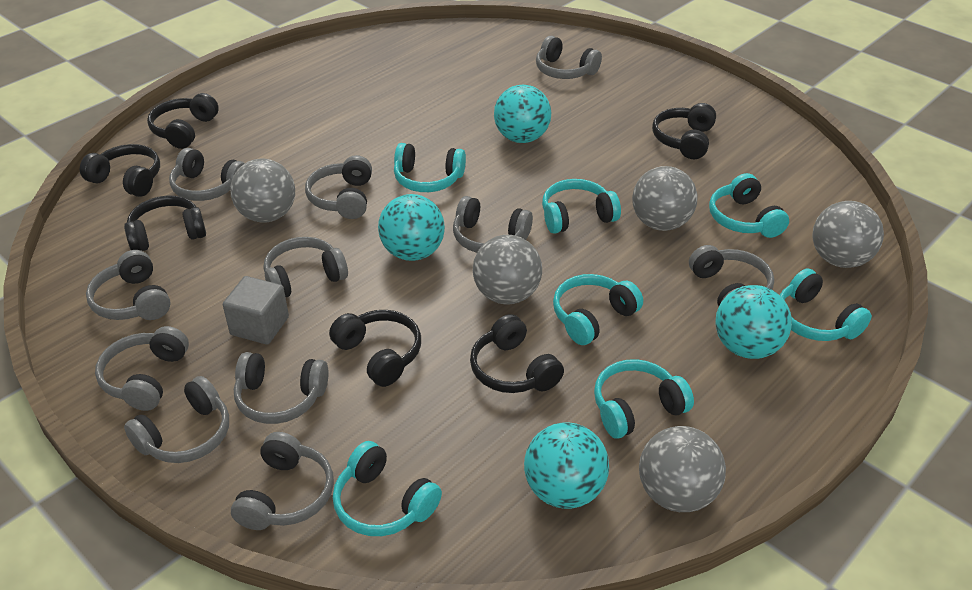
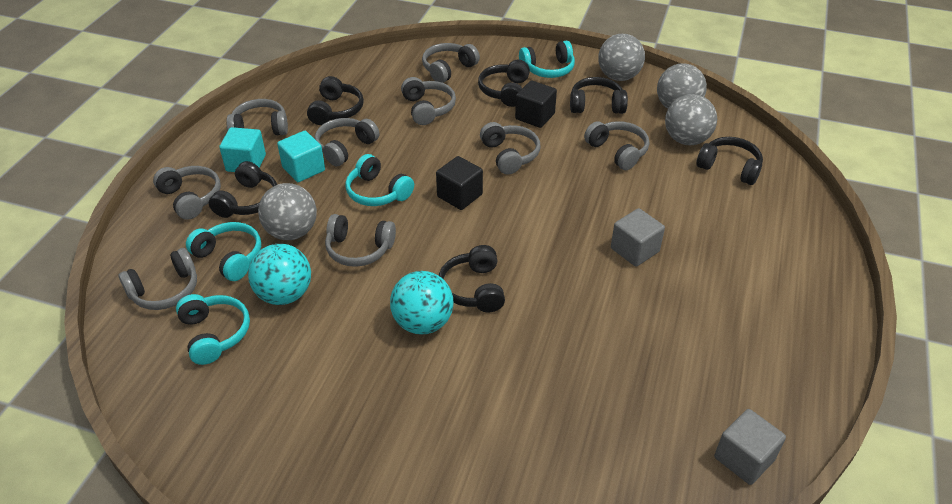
black cube: none = 0 -> [436,156,483,210] [515,80,557,128] = 2
grey ball: [230,159,295,223] [472,235,542,305] [632,166,697,231] [639,426,726,512] [813,201,884,268] = 5 -> [258,183,317,240] [598,34,645,81] [657,63,707,109] [665,94,717,145] = 4
grey cube: [223,276,289,345] = 1 -> [611,208,665,267] [714,409,786,485] = 2
grey headphones: [86,250,171,320] [95,326,189,411] [124,376,229,463] [169,148,245,201] [231,432,334,530] [234,352,329,424] [264,237,348,297] [305,155,372,219] [453,196,533,253] [536,36,602,79] [689,245,774,306] = 11 -> [119,248,197,310] [153,166,221,220] [226,99,288,135] [315,118,380,166] [325,214,396,267] [401,77,456,125] [422,43,480,83] [480,122,540,175] [584,121,649,170] = 9
turquoise ball: [378,194,445,261] [494,85,551,143] [524,422,609,509] [715,285,792,359] = 4 -> [248,244,311,305] [390,271,454,335] = 2
turquoise cube: none = 0 -> [219,127,266,172] [277,131,325,182] = 2
turquoise headphones: [333,441,442,536] [394,143,466,192] [542,179,621,234] [553,274,643,345] [594,359,694,439] [709,173,789,238] [780,268,872,341] = 7 -> [176,294,250,365] [186,222,261,281] [345,154,414,206] [519,40,575,78] = 4

